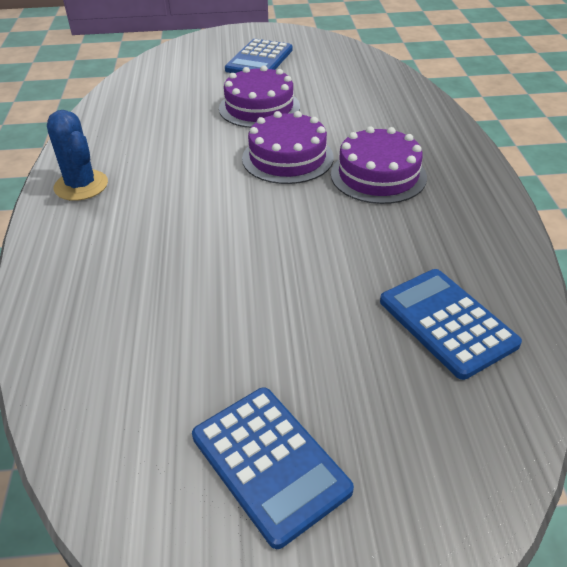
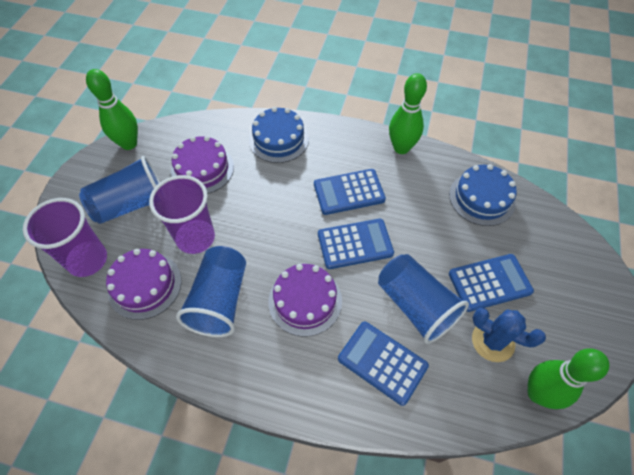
blue cake: none = 0 -> [249,107,309,163] [449,164,517,226] = 2
blue calculator: [192,387,354,549] [225,39,293,73] [380,269,522,380] = 3 -> [314,169,386,215] [318,219,394,269] [338,321,429,406] [449,254,534,312] = 4
blue cup: none = 0 -> [79,156,160,224] [176,246,246,337] [378,254,469,344] = 3
green bowling pin: none = 0 -> [86,69,138,150] [389,73,427,154] [528,348,609,409] = 3
purple cup: none = 0 -> [23,198,107,277] [149,175,215,254] = 2

